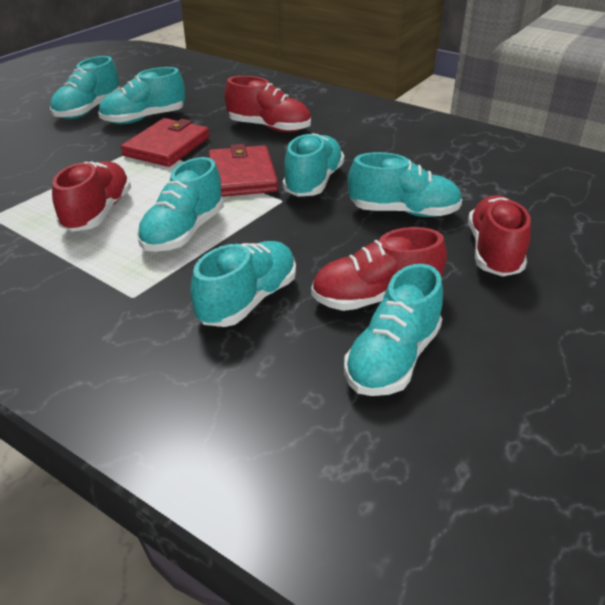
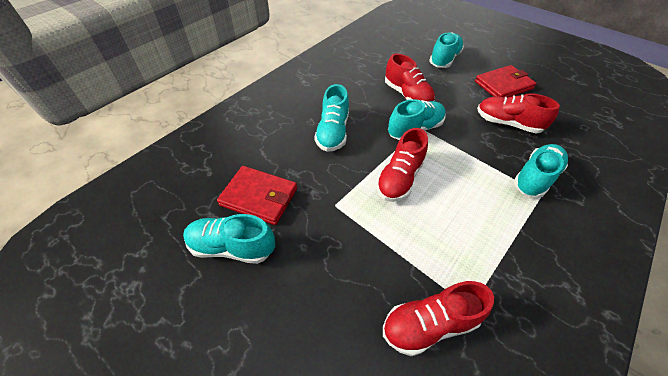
turquoise shoe: [50,56,120,119] [98,67,185,124] [137,157,224,252] [190,241,296,327] [283,133,344,197] [344,264,443,396] [348,152,462,217] = 7 -> [183,214,275,264] [314,84,349,152] [388,99,446,140] [429,32,464,68] [513,144,568,198] = 5

